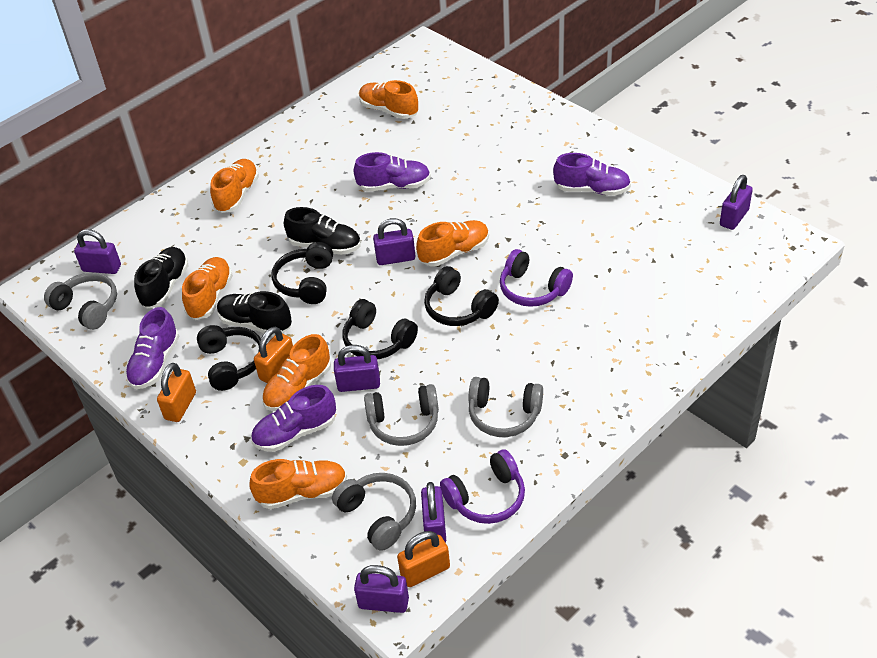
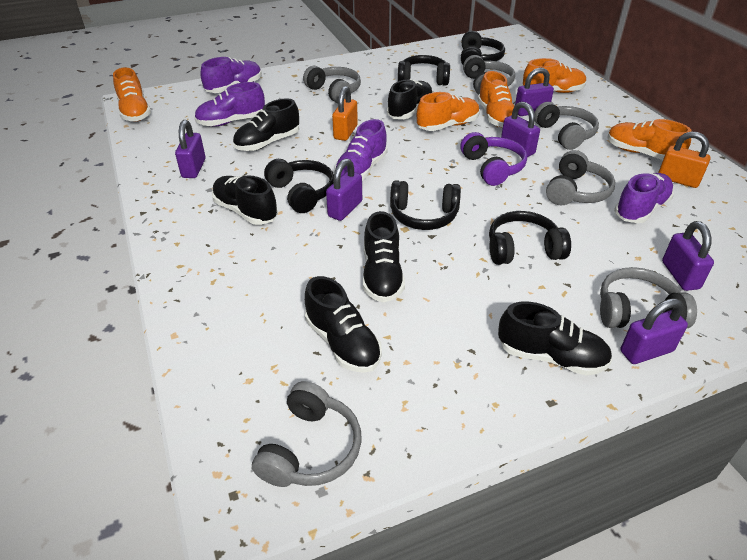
black headphones: [197,325,261,391] [271,242,333,304] [343,299,418,359] [424,266,499,326] = 4 -> [264,159,334,213] [390,180,461,230] [398,55,450,86] [461,31,505,64] [489,211,571,265] = 5
black shoe: [134,247,188,309] [217,291,292,336] [284,207,361,255] = 3 -> [212,175,278,225] [233,98,299,151] [305,276,382,373] [363,211,405,302] [387,79,433,119] [498,302,612,375] = 6
grey headphones: [44,273,117,330] [332,473,416,551] [364,384,439,446] [468,377,543,437] = 4 -> [252,381,362,487] [303,66,361,103] [463,55,515,95] [534,102,599,150] [546,150,615,205] [600,267,697,329] = 6
orange padlock: [157,363,196,422] [254,327,293,383] [397,531,450,587] = 3 -> [332,86,358,141] [658,131,711,188] = 2
orange shoe: [182,257,233,320] [210,159,259,213] [249,459,347,509] [262,334,331,411] [359,80,418,119] [416,220,489,266] = 6 -> [113,67,151,122] [417,92,480,131] [478,71,514,127] [523,58,586,93] [608,119,691,160] = 5
purple headphones: [440,449,525,524] [500,249,573,307] = 2 -> [460,132,527,186] = 1

